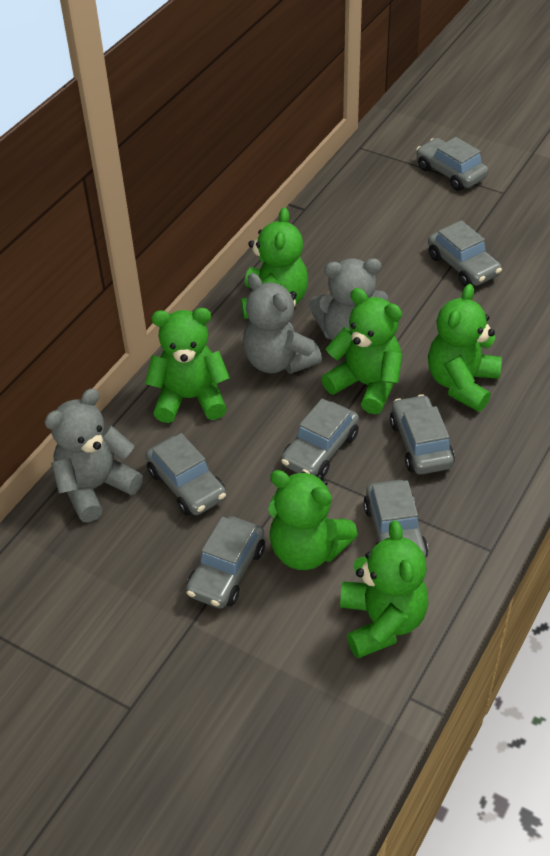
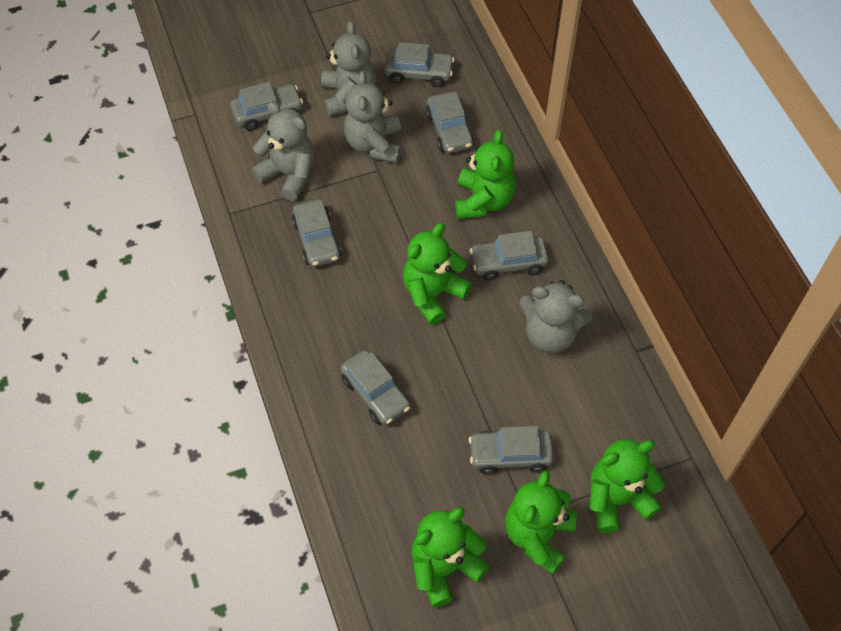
green teddy bear: [145,308,230,423] [241,207,308,319] [268,470,358,570] [321,288,403,414] [340,520,429,659] [428,284,502,412] = 6 -> [403,223,472,325] [412,507,490,608] [455,129,516,219] [505,470,577,574] [590,439,665,533] = 5
grey teddy bear: [44,389,143,522] [243,273,322,374] [309,258,388,340] = 3 -> [252,102,315,201] [321,21,376,117] [344,71,401,163] [520,280,593,353] = 4

